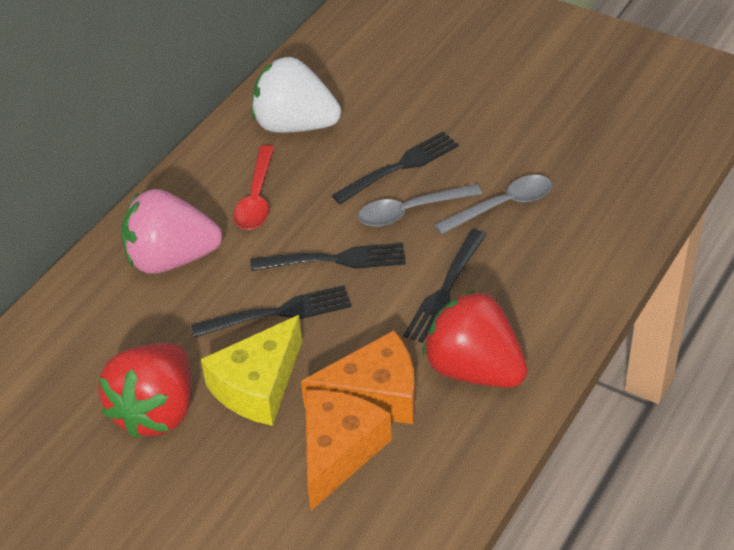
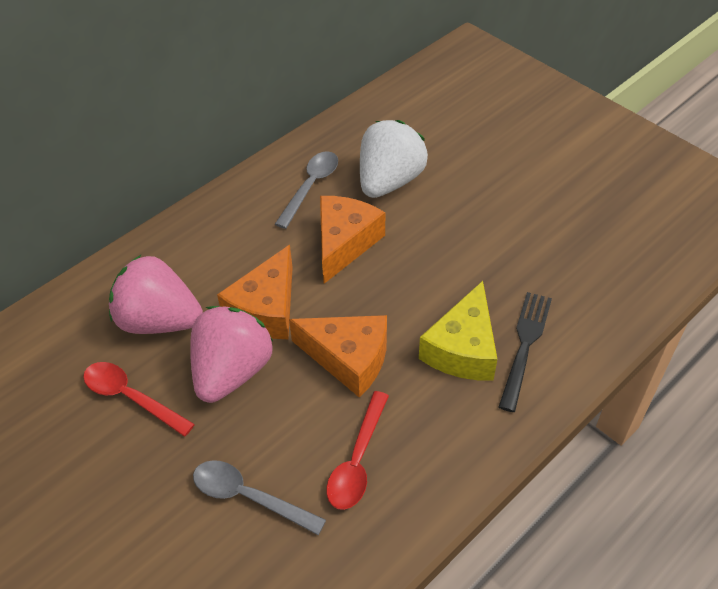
black fork: [191,285,352,337] [250,243,406,271] [331,132,459,204] [403,229,486,343] = 4 -> [499,292,552,412] = 1
orange cheese: [301,330,415,424] [305,390,392,510] = 2 -> [217,245,293,339] [289,315,387,398] [320,196,385,284] = 3
pink strawberry: [121,189,222,274] = 1 -> [109,255,203,334] [190,306,273,403] = 2
red spoon: [233,145,274,230] = 1 -> [83,362,195,437] [326,391,389,510] = 2
red strawberry: [98,343,191,439] [423,290,528,388] = 2 -> none = 0

